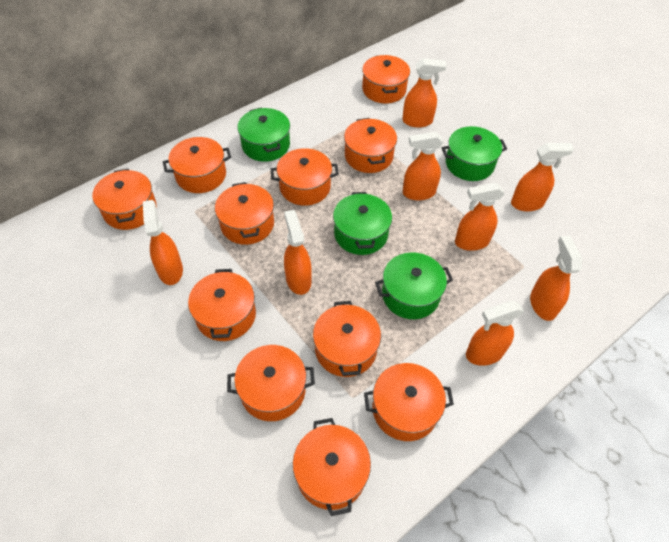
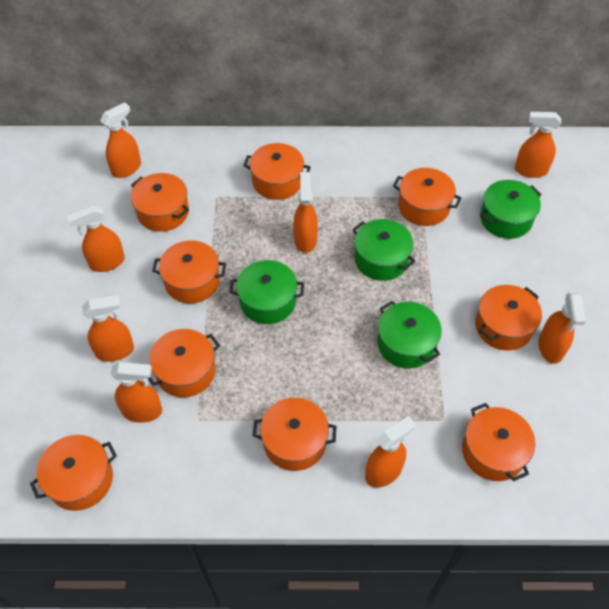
orange pot: [92,169,156,230] [163,137,231,193] [188,269,256,341] [215,182,274,245] [227,345,315,421] [271,148,339,206] [293,418,371,516] [313,301,381,377] [344,118,397,173] [362,55,410,103] [364,363,454,441] = 11 -> [30,435,117,511] [131,173,189,232] [147,329,220,398] [152,240,226,303] [243,143,311,200] [252,398,336,471] [393,168,461,226] [462,403,535,481] [475,285,542,351] = 9

